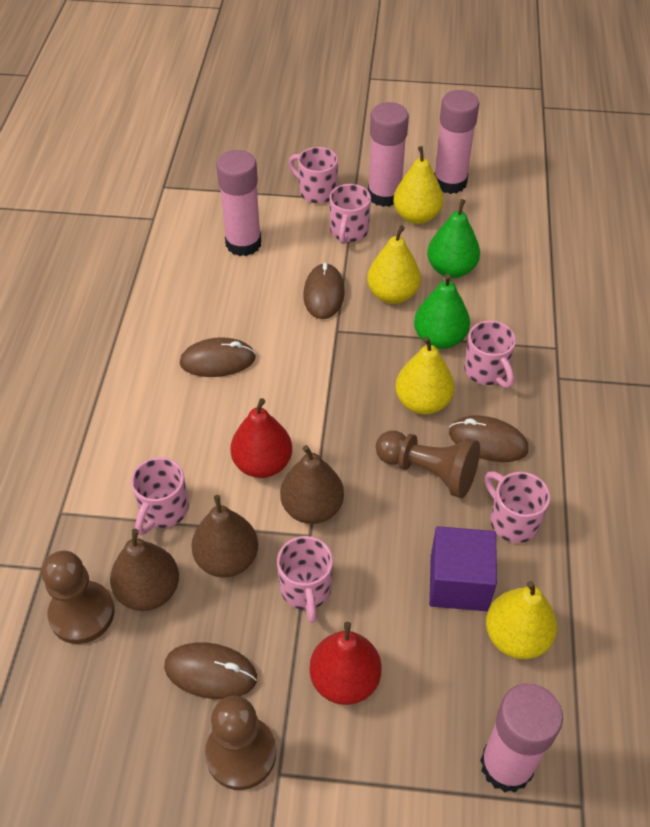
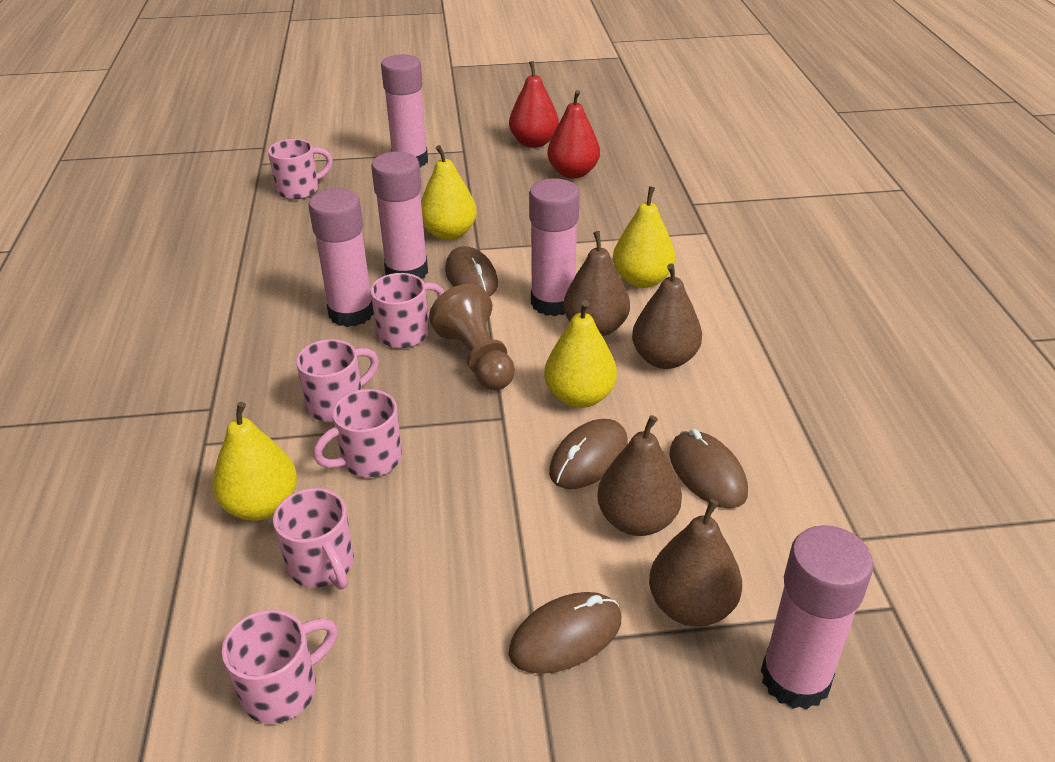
brown pawn: [42,551,115,644] [205,696,276,790] [376,431,480,498] = 3 -> [429,284,515,390] = 1
brown pear: [110,529,179,611] [191,495,258,577] [280,445,344,524] = 3 -> [564,231,630,337] [597,415,682,536] [632,263,702,369] [649,499,742,627] = 4
green pear: [414,274,470,349] [427,199,480,278] = 2 -> none = 0
pink glue stick: [216,150,261,256] [368,102,409,207] [434,90,479,194] [480,684,563,792] = 4 -> [309,188,374,327] [371,151,428,279] [381,54,428,168] [529,178,580,316] [761,525,874,710] = 5
purple cube: [429,526,497,611] = 1 -> none = 0

